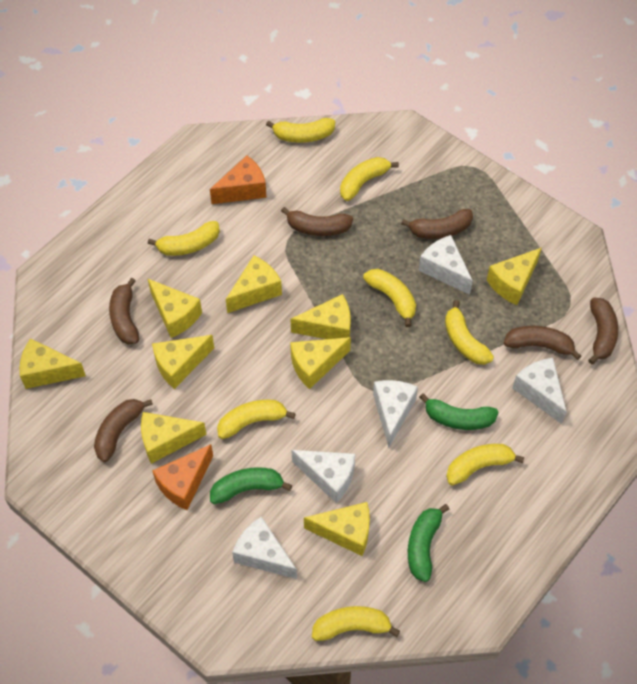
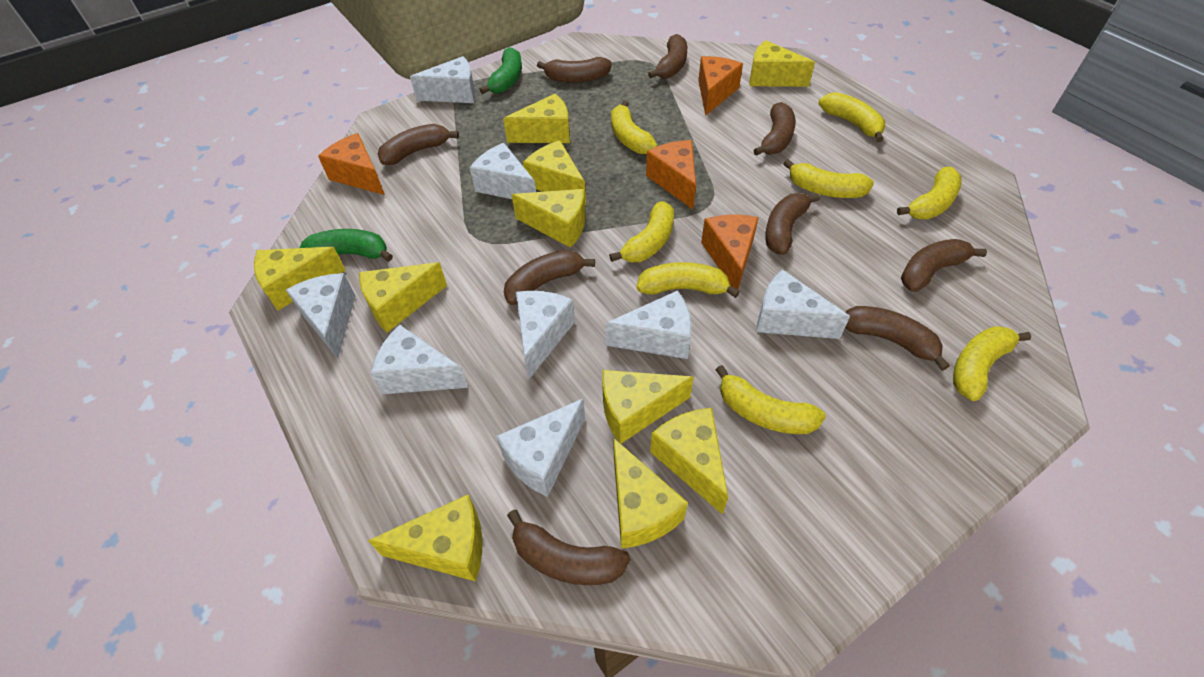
brown banana: [94,399,153,462] [109,278,139,344] [281,207,353,236] [401,209,473,239] [504,326,581,360] [588,298,618,364] = 6 -> [378,124,459,165] [504,250,595,305] [507,510,630,585] [537,57,612,83] [648,34,687,79] [753,102,796,156] [765,193,820,255] [845,306,950,371] [901,239,987,292] = 9
green banana: [210,467,292,504] [408,504,449,582] [419,393,499,430] = 3 -> [299,229,393,262] [479,47,522,94] = 2
orange cheese: [152,444,213,510] [210,156,267,204] = 2 -> [318,133,385,195] [646,140,696,209] [698,56,743,116] [701,214,759,290] = 4
white cheese: [232,516,297,579] [291,450,355,503] [373,380,418,447] [418,235,473,295] [513,358,567,424] = 5 -> [286,273,355,358] [370,325,468,394] [410,56,475,103] [470,143,536,199] [496,399,585,497] [516,291,575,379] [605,290,692,359] [756,269,850,339] = 8
yellow cheese: [19,338,86,389] [141,412,207,464] [148,279,202,338] [152,335,214,389] [226,256,282,313] [290,337,351,389] [291,294,351,339] [304,502,370,556] [487,248,541,305] = 9 -> [254,247,346,311] [359,262,447,333] [368,495,482,582] [503,94,570,143] [511,189,585,248] [523,140,586,205] [602,370,694,444] [613,438,688,549] [650,408,728,515] [749,40,815,87] = 10

